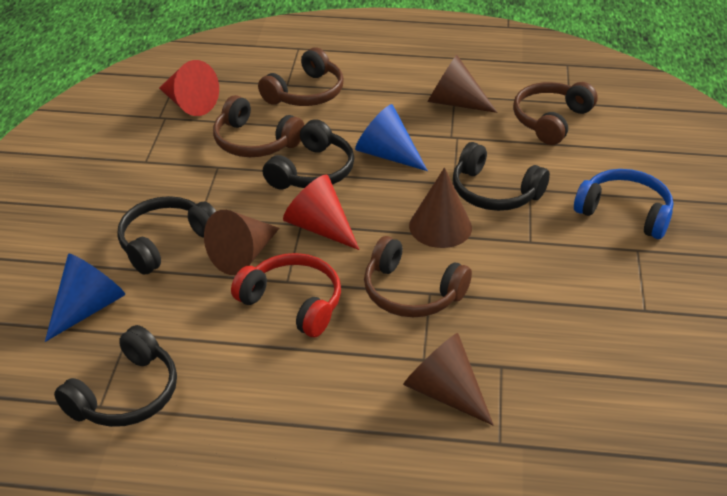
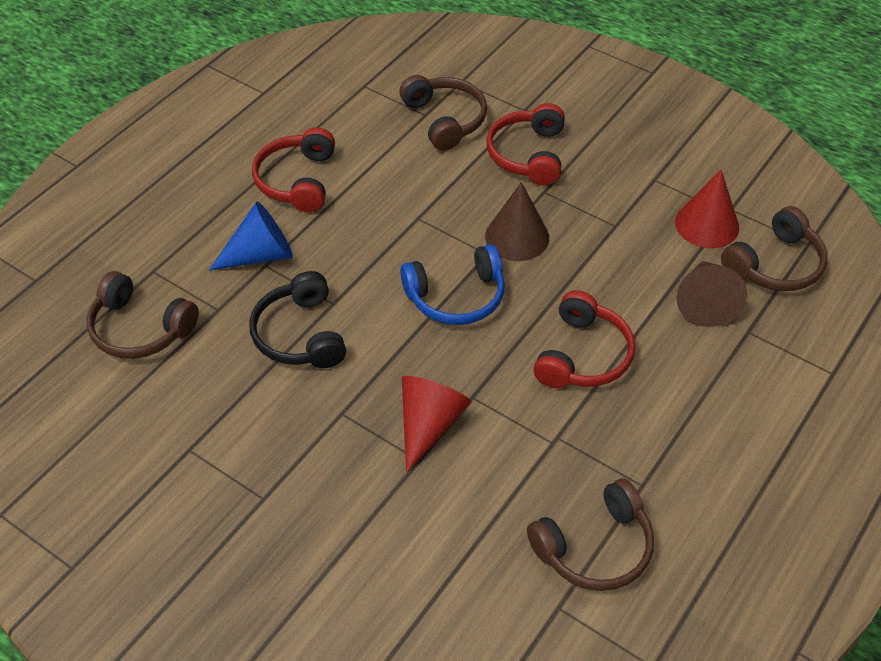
black headphones: [54,325,177,427] [117,196,216,275] [263,119,354,190] [453,142,550,211] = 4 -> [249,271,346,368] = 1
blue cone: [45,254,125,342] [355,104,428,171] = 2 -> [209,201,293,271] = 1
brown cone: [204,210,279,275] [403,333,494,425] [409,167,472,248] [428,55,498,113] = 4 -> [485,182,549,261] [676,261,747,327] = 2
red headphones: [231,253,341,337] = 1 -> [252,127,335,212] [486,103,565,185] [534,290,635,388] = 3

